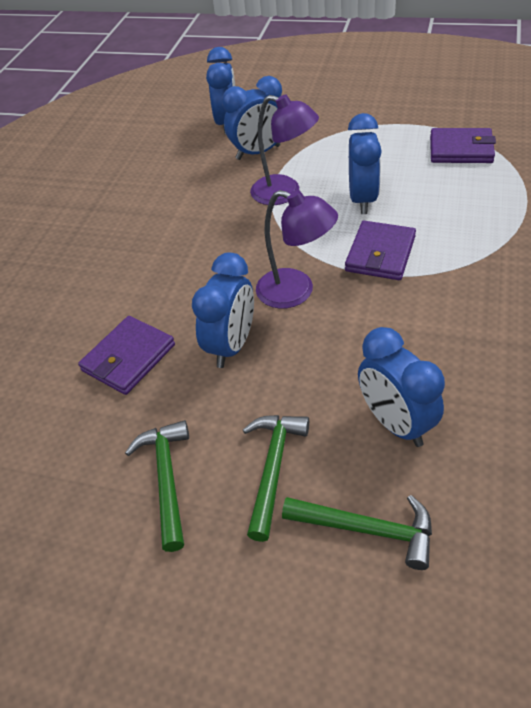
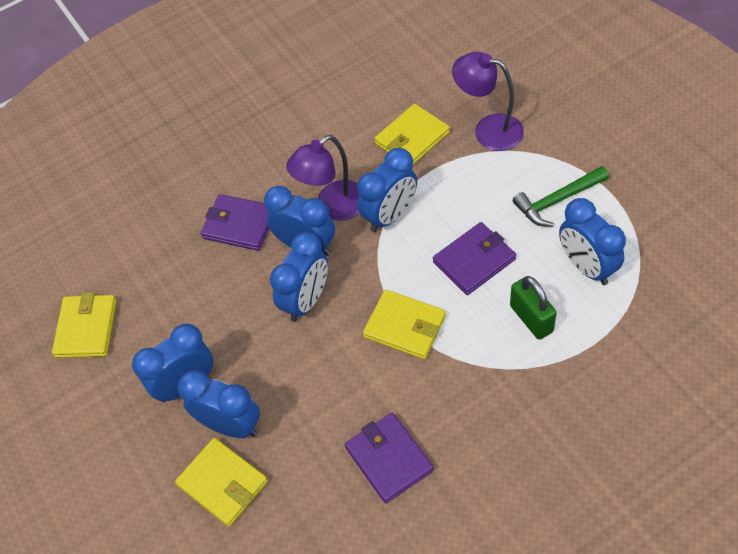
blue clock: [192,253,254,368] [206,47,235,135] [222,76,282,160] [348,113,382,214] [358,327,445,447] = 5 -> [132,324,213,402] [178,370,260,438] [264,186,335,256] [270,232,328,322] [357,148,417,232] [559,198,626,285] = 6
green hammer: [125,420,189,552] [243,415,309,542] [282,495,432,570] = 3 -> [513,166,609,227] = 1
green padlock: none = 0 -> [510,276,557,340] = 1
yellow wallet: none = 0 -> [52,292,117,358] [175,438,268,527] [363,290,446,360] [374,104,450,165] = 4

